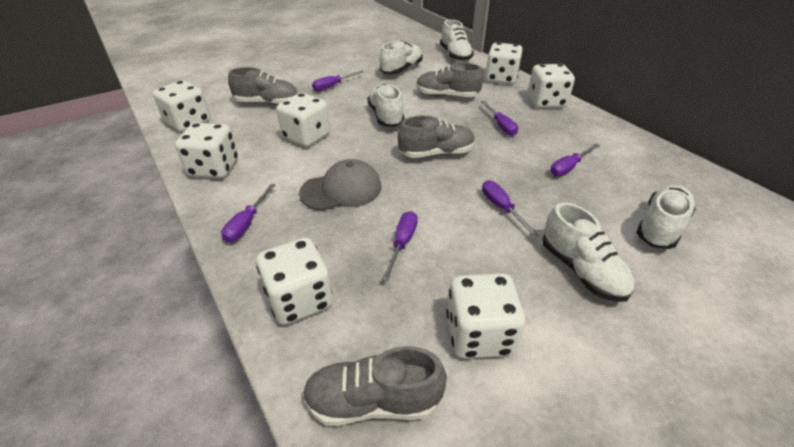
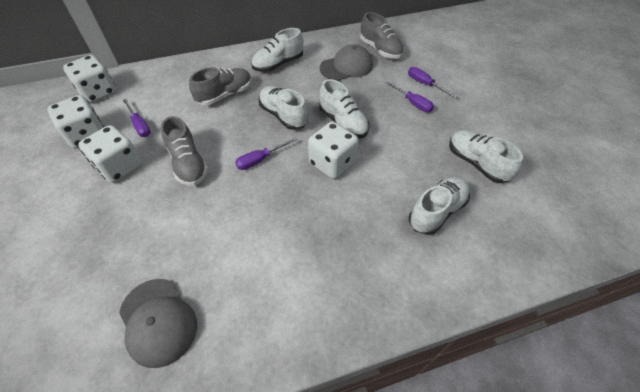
grey cap: [299,159,381,211] = 1 -> [119,279,197,368] [320,44,373,81] = 2
grey shoe: [228,67,298,105] [303,346,447,426] [398,115,475,158] [416,63,483,97] = 4 -> [161,116,208,186] [189,67,252,105] [360,12,404,59] = 3
purple screwdriver: [221,184,275,243] [312,71,364,91] [382,211,418,281] [481,101,518,136] [482,180,539,237] [550,144,600,176] = 6 -> [123,99,151,137] [235,137,298,170] [384,80,434,112] [408,67,457,98] = 4
white dice: [153,80,210,132] [175,123,238,178] [256,238,333,325] [277,93,330,147] [446,273,525,359] [485,43,523,84] [528,64,575,108] = 7 -> [47,95,104,149] [63,55,117,103] [78,125,142,183] [308,122,359,179] = 4

